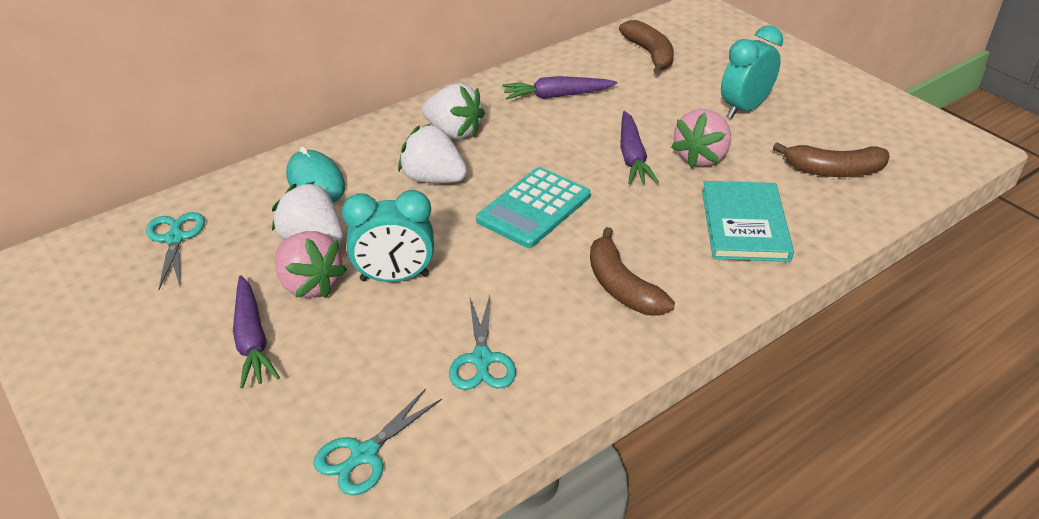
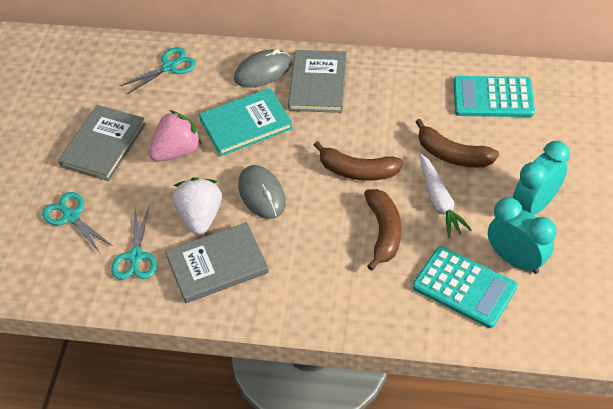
grey book: none = 0 -> [58,105,146,181] [165,222,269,303] [288,50,347,113] = 3
grey mouse: none = 0 -> [234,49,292,88] [238,165,286,219] = 2
pink strawberry: [275,231,347,298] [671,109,731,169] = 2 -> [149,110,202,162] = 1
purple carrot: [233,276,280,388] [502,76,617,100] [620,111,659,184] = 3 -> none = 0
turquoise calculator: [476,167,591,248] = 1 -> [413,246,518,328] [453,76,535,117] = 2
turquoise mouse: [286,146,345,203] = 1 -> none = 0
white carrot: none = 0 -> [419,154,472,237] = 1
white strawberry: [272,181,344,246] [398,124,467,183] [422,83,485,139] = 3 -> [173,177,222,235] = 1

